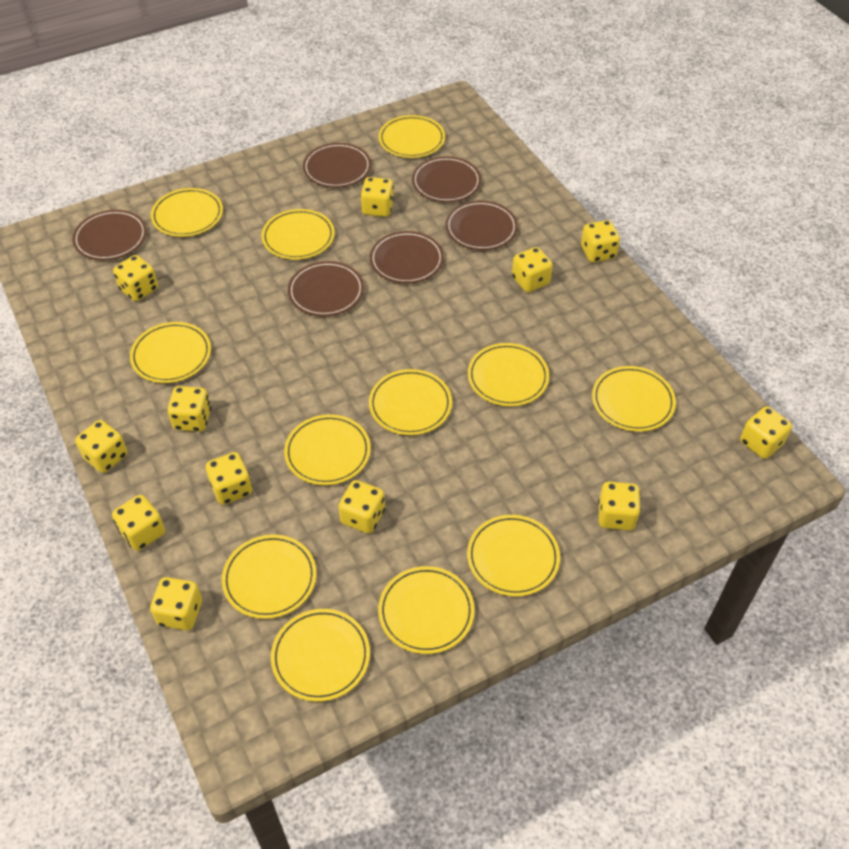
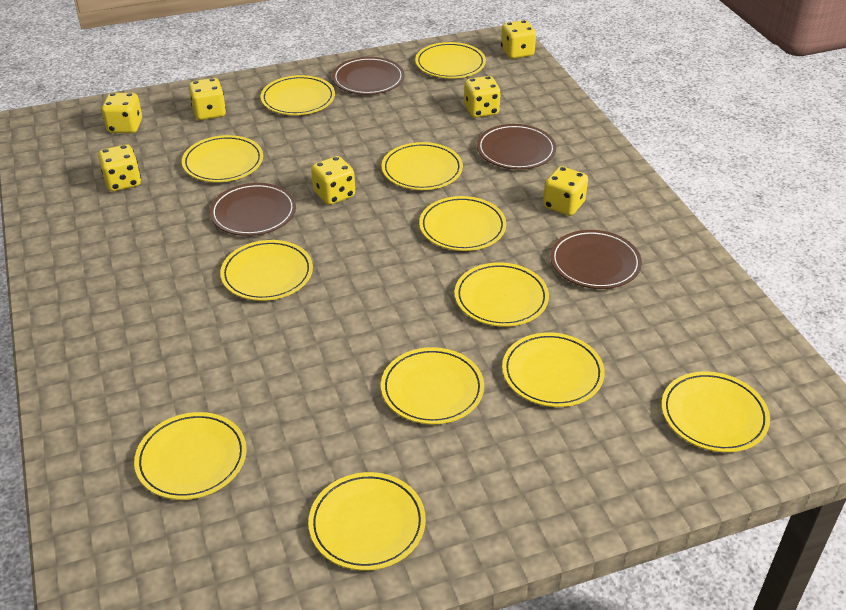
brown plate: [72,210,147,260] [288,261,364,317] [303,143,371,188] [370,231,444,284] [412,156,481,203] [445,201,518,251] = 6 -> [210,183,296,236] [332,57,404,95] [477,124,556,170] [550,230,642,289] = 4
yellow dice: [75,420,127,473] [112,495,165,551] [113,255,158,301] [150,577,202,631] [167,386,211,432] [205,452,252,505] [338,480,385,533] [360,177,394,217] [512,247,553,292] [581,220,620,262] [598,482,641,530] [740,406,792,459] = 12 -> [98,144,141,191] [101,93,142,133] [189,78,226,120] [311,156,355,205] [464,76,501,118] [501,20,536,59] [543,166,588,216] = 7

